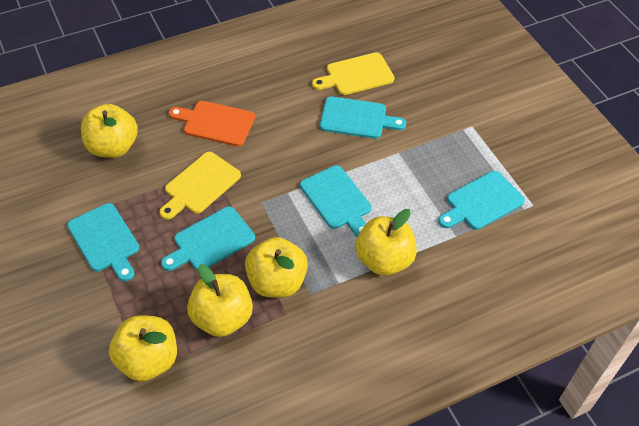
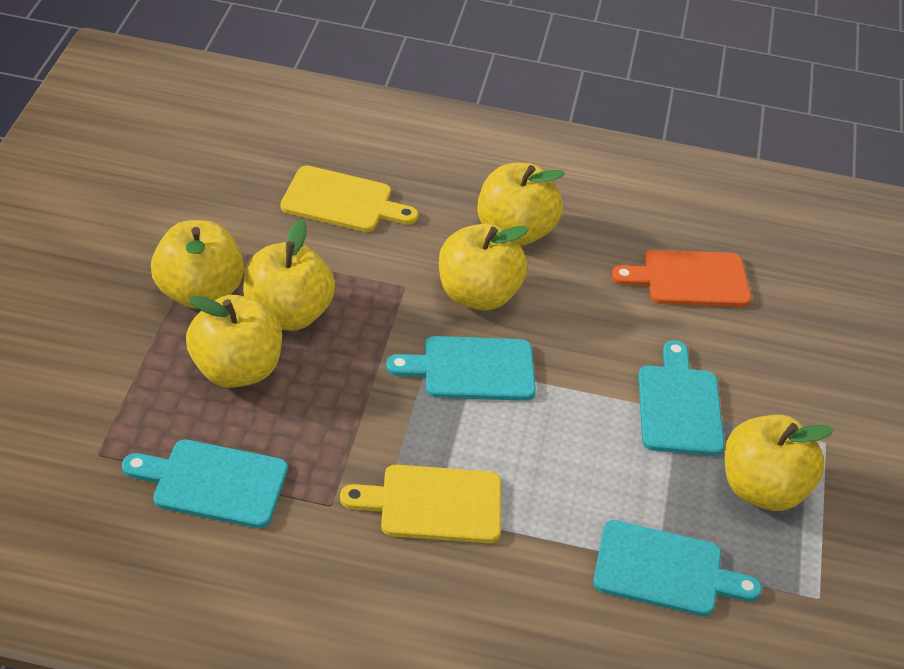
turquoise cutting board: [67,203,140,282] [161,206,255,271] [300,165,371,237] [320,97,406,139] [438,171,525,230] = 5 -> [122,440,288,528] [386,336,536,401] [593,520,762,616] [638,340,724,456] = 4
yellow apple: [81,104,138,158] [109,315,177,381] [187,264,253,337] [245,237,308,298] [355,209,417,276] = 5 -> [151,220,244,309] [186,295,282,388] [243,219,335,331] [439,223,529,311] [477,163,565,246] [725,415,834,511] = 6

